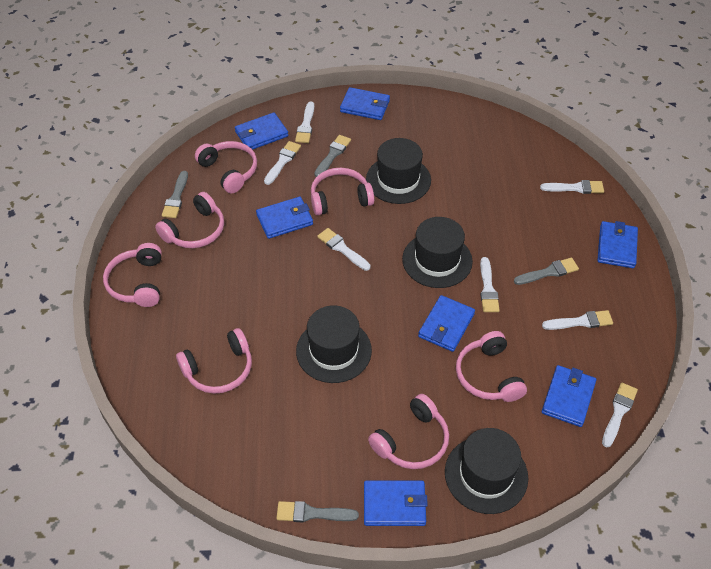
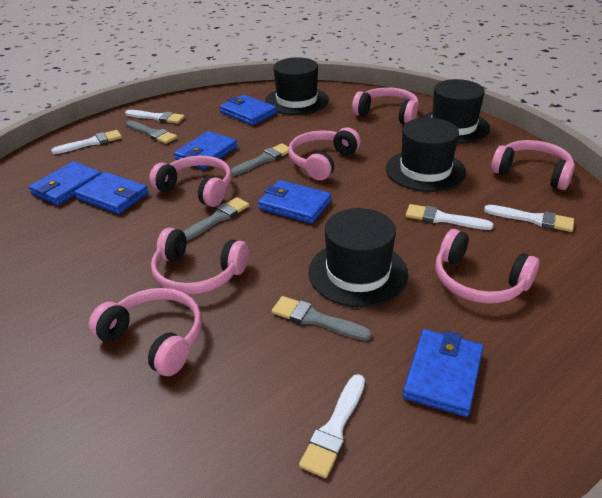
blue wallet: [235,112,288,150] [256,197,313,239] [340,87,390,120] [364,480,428,526] [418,295,475,352] [542,365,596,427] [597,221,638,268] = 7 -> [29,161,101,205] [74,172,148,214] [174,131,237,169] [220,95,277,125] [258,180,332,224] [403,329,483,417] = 6
white brush: [264,141,301,185] [295,101,314,143] [317,228,370,271] [480,257,500,312] [540,180,604,194] [542,310,613,330] [602,383,638,447] = 7 -> [51,130,122,154] [125,110,185,124] [299,374,365,478] [406,204,493,230] [484,205,574,232] = 5

